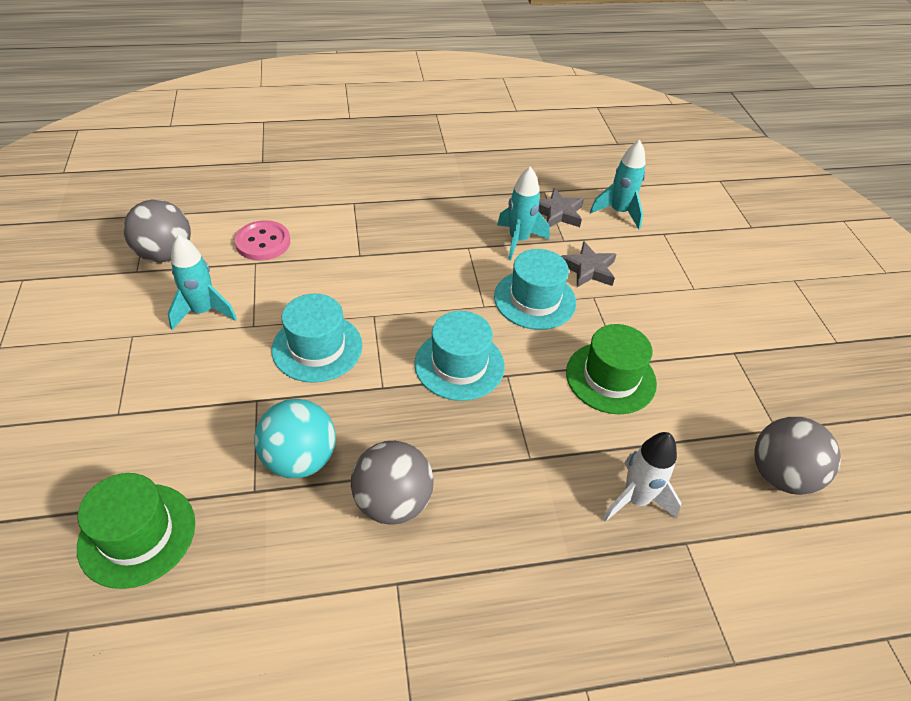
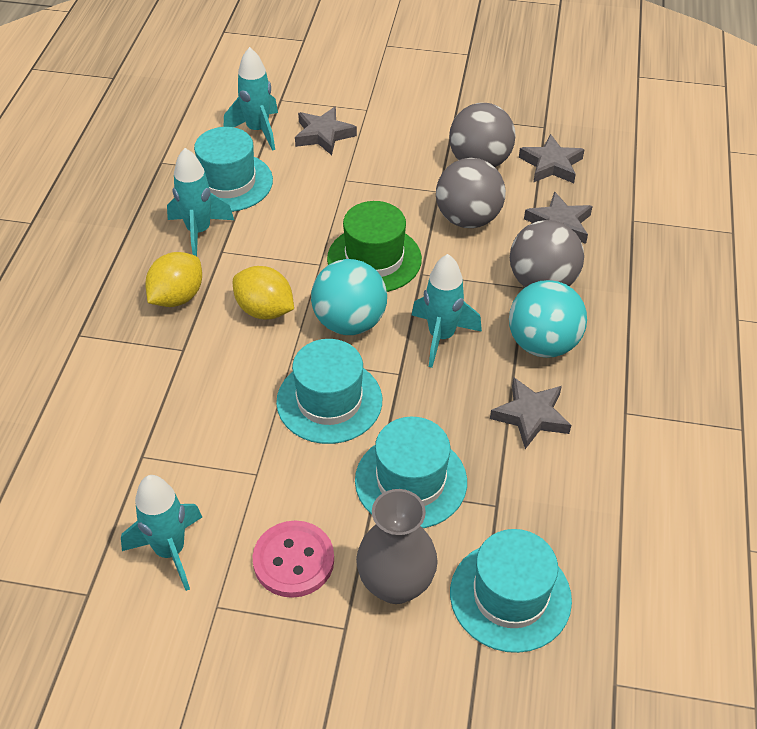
green hat: [77,473,195,589] [566,324,657,414] = 2 -> [327,201,422,292] = 1
grey star: [538,188,584,227] [561,241,616,287] = 2 -> [295,107,357,155] [490,377,571,449] [519,134,585,183] [524,191,593,244] = 4
grey vase: none = 0 -> [356,489,438,604] = 1
turquoise ball: [254,399,336,478] = 1 -> [311,259,387,335] [509,280,587,358] = 2
turquoise hat: [272,294,362,383] [414,311,505,401] [494,249,576,330] = 3 -> [194,127,273,212] [276,339,382,444] [355,417,467,528] [450,529,572,653] = 4
turquoise rocket: [168,235,237,330] [497,167,550,260] [590,140,646,229] = 3 -> [121,475,202,591] [167,148,234,256] [224,47,278,151] [412,254,482,368] = 4
white rocket: [603,432,681,522] = 1 -> none = 0
yellow lemon: none = 0 -> [145,252,202,307] [233,266,294,319] = 2

